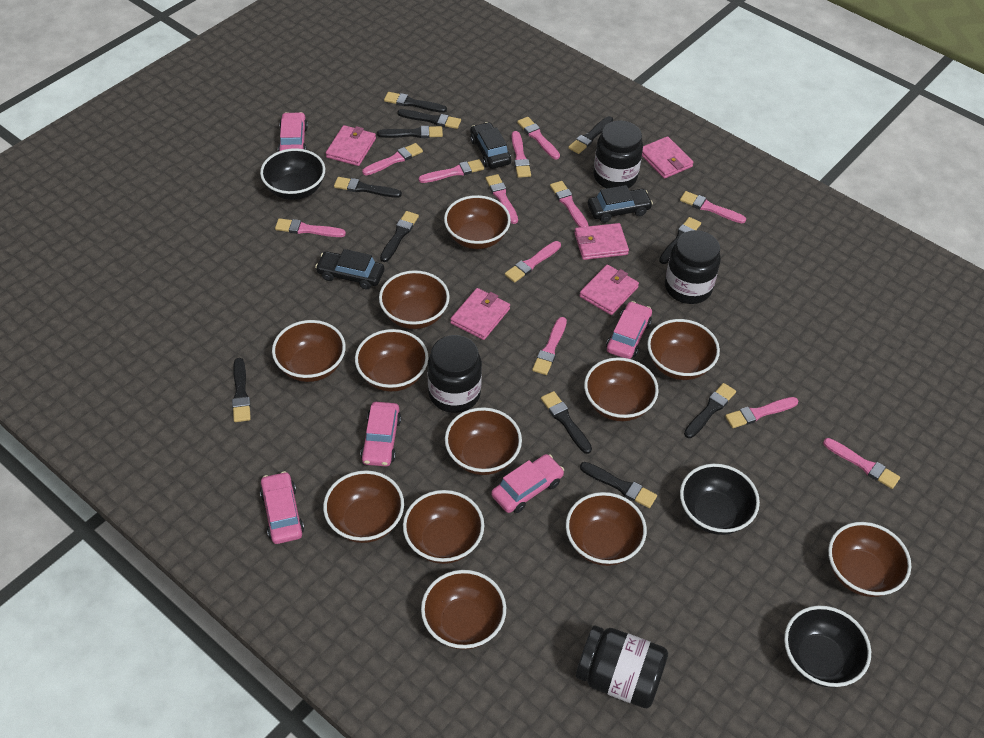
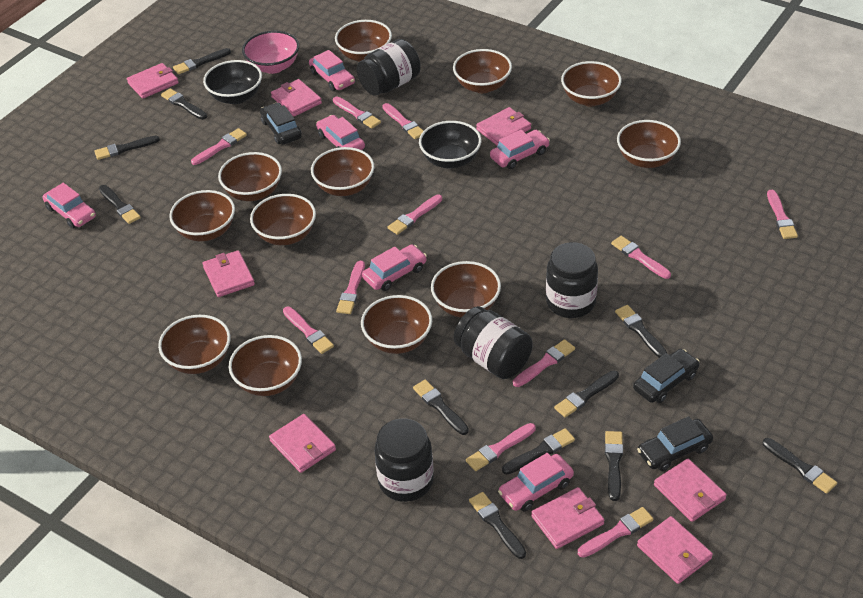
black bowl: [260,148,325,200] [680,464,760,535] [784,606,871,687] = 3 -> [203,60,262,104] [419,121,481,168] = 2
pink bowl: none = 0 -> [242,30,299,74] = 1
pink brush: [275,218,346,237] [362,143,423,176] [419,159,484,183] [485,174,518,224] [505,241,561,283] [512,131,531,178] [517,117,560,160] [532,317,567,375] [550,181,589,227] [680,191,746,223] [725,397,798,428] [823,438,900,489] = 12 -> [191,128,247,165] [283,307,334,354] [333,96,381,129] [336,261,365,314] [382,103,423,139] [388,195,442,235] [466,423,536,471] [513,339,575,387] [578,507,653,558] [611,236,671,279] [767,190,798,239] = 11
pink car: [260,471,304,544] [278,112,308,151] [360,402,401,467] [491,454,564,513] [606,301,652,359] = 5 -> [43,183,96,228] [309,50,355,91] [316,115,365,150] [362,244,427,291] [490,130,550,169] [498,453,574,512] = 6
pink wallet: [326,125,376,166] [450,288,510,340] [574,223,629,260] [579,264,639,315] [642,136,694,179] = 5 -> [127,63,179,99] [203,250,255,297] [269,414,336,473] [271,79,322,117] [476,107,531,146] [531,487,604,549] [637,516,713,584] [654,458,727,522] = 8

